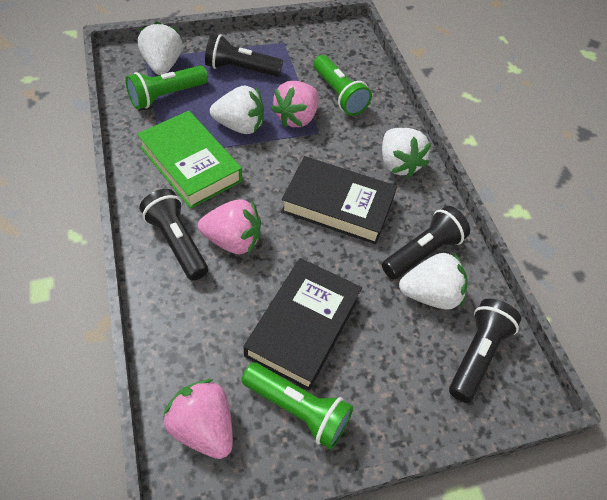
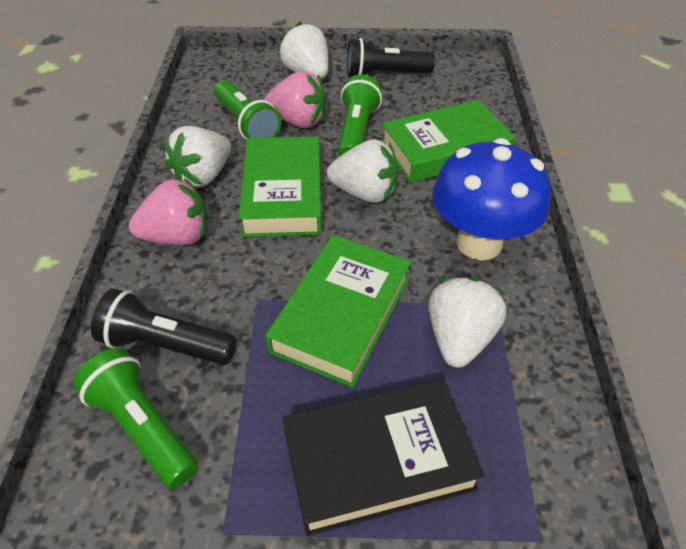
black book: [243,258,362,391] [281,156,397,244] = 2 -> [282,379,485,536] = 1
black flashlight: [140,189,208,281] [205,34,283,77] [382,206,470,279] [449,299,521,403] = 4 -> [91,289,236,365] [347,38,435,77] = 2
blue mushroom: none = 0 -> [432,138,551,260] = 1
green book: [137,111,242,209] = 1 -> [239,136,322,237] [265,235,411,387] [381,100,515,183] = 3
pink strawberry: [164,379,233,459] [198,199,261,254] [271,81,319,127] = 3 -> [129,178,208,245] [264,71,327,128] = 2

